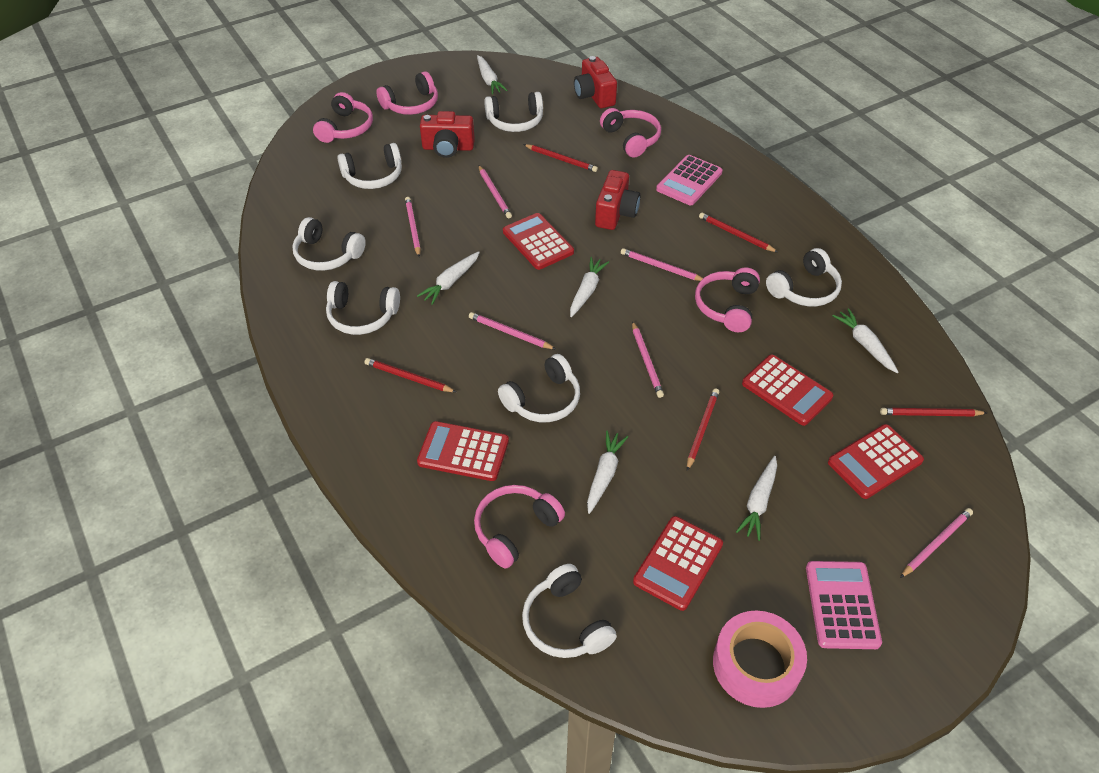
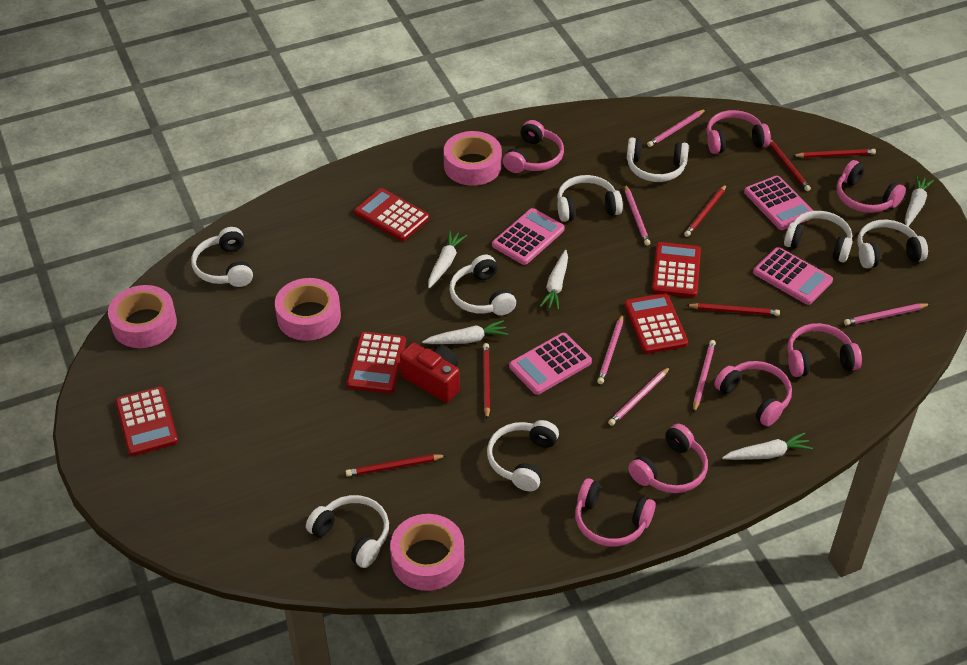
pink calculator: [656,155,723,205] [806,561,882,649] = 2 -> [492,208,565,265] [509,333,592,395] [744,176,814,230] [753,247,833,305] = 4
pink headphones: [313,92,373,143] [376,71,438,115] [474,485,565,569] [600,108,661,158] [695,267,760,332] = 5 -> [503,120,564,173] [575,478,656,547] [628,424,708,493] [707,110,771,154] [714,361,792,426] [787,323,862,377] [836,160,906,213] = 7
pink tape: [713,610,807,708] = 1 -> [108,285,177,348] [275,278,341,341] [390,514,464,591] [443,131,502,186] = 4
red camera: [420,111,475,158] [574,56,617,108] [595,170,640,230] = 3 -> [400,343,460,403] = 1
red pencil: [364,358,456,392] [523,144,598,172] [687,389,719,471] [699,213,778,252] [880,408,987,416] = 5 -> [346,454,447,476] [483,343,490,419] [684,184,727,237] [686,303,780,316] [769,140,811,191] [792,149,876,158] = 6
white carrot: [417,251,480,305] [477,55,508,94] [570,257,609,317] [587,430,628,514] [736,456,777,541] [832,308,898,373] = 6 -> [422,320,508,344] [428,231,467,288] [539,250,568,310] [722,432,813,460] [905,175,934,226] = 5
white headphones: [292,217,366,271] [326,281,400,335] [337,143,402,189] [484,92,543,132] [498,354,580,422] [522,564,617,658] [766,248,842,306] = 7 -> [191,227,253,287] [306,495,389,568] [450,255,516,316] [487,420,559,491] [557,175,623,222] [627,138,689,182] [784,211,852,262] [857,220,928,268] = 8

